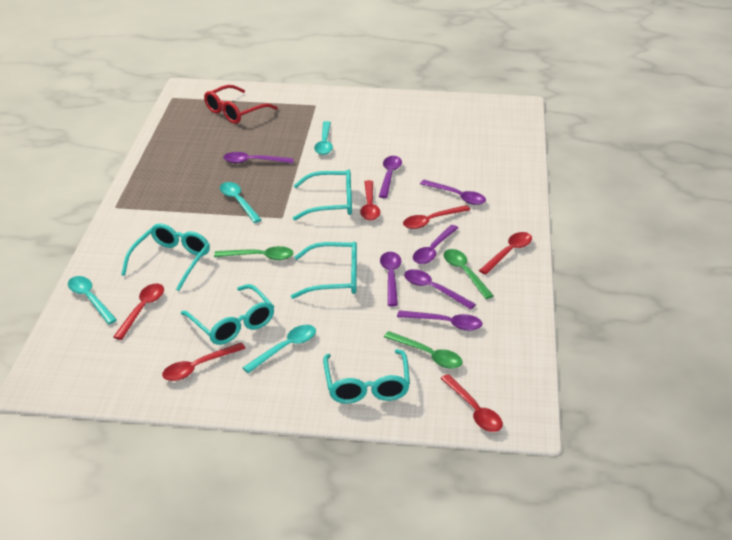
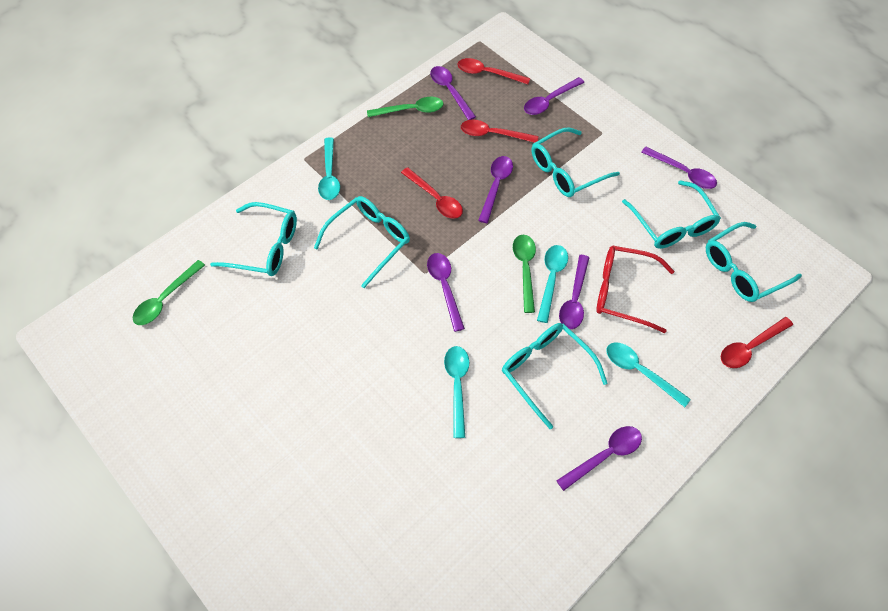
red spoon: [113,283,164,340] [162,343,246,381] [360,180,380,221] [403,205,470,229] [440,374,503,432] [479,232,532,275] = 6 -> [401,167,463,219] [457,58,530,84] [461,120,539,143] [721,317,793,368] = 4
turquoise glasses: [121,223,210,291] [181,284,274,345] [291,241,357,299] [293,169,352,220] [323,349,410,404] = 5 -> [210,202,297,276] [314,196,410,288] [502,323,608,429] [532,127,620,197] [622,180,721,249] [706,222,802,302] = 6

